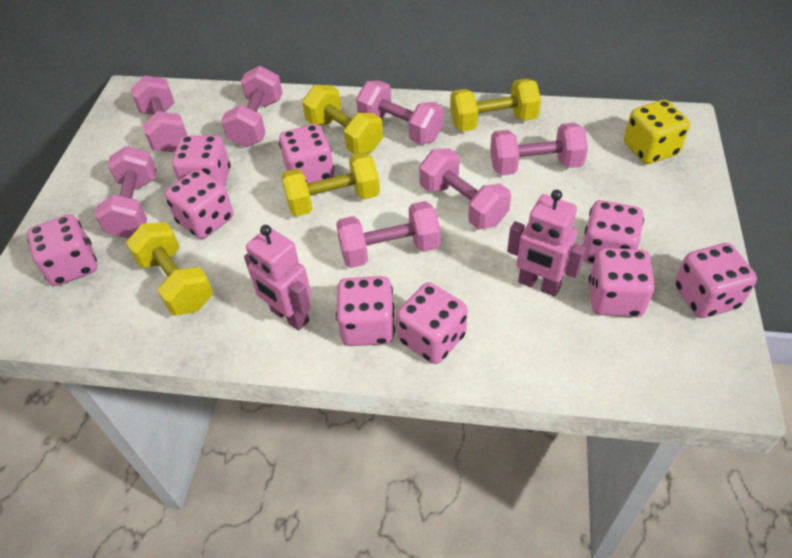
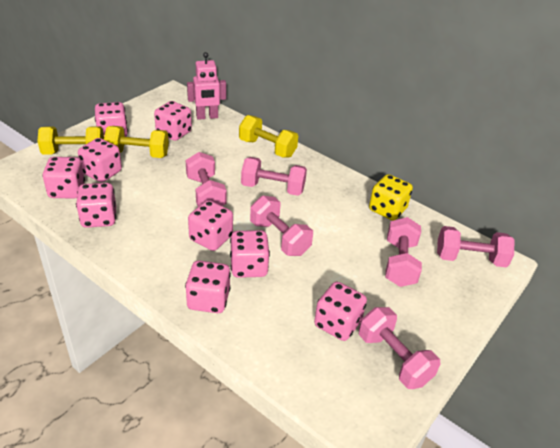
pink dumbbell: [94,146,157,238] [131,75,188,152] [221,66,282,147] [336,201,441,268] [356,81,444,145] [419,148,511,229] [490,123,588,176] = 7 -> [186,152,227,207] [241,157,307,196] [250,196,313,256] [359,307,440,389] [385,217,422,287] [437,226,514,267] = 6
pink robot: [244,225,311,331] [507,190,586,297] = 2 -> [187,52,226,120] = 1
yellow dumbbell: [126,222,213,315] [281,152,380,217] [302,85,383,154] [450,78,541,132] = 4 -> [38,126,104,155] [104,126,169,158] [239,115,298,158] = 3

